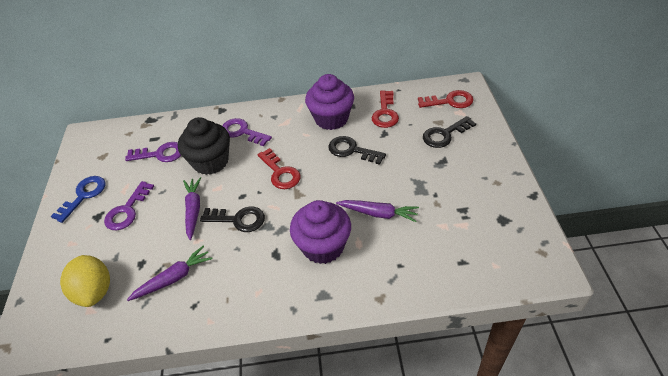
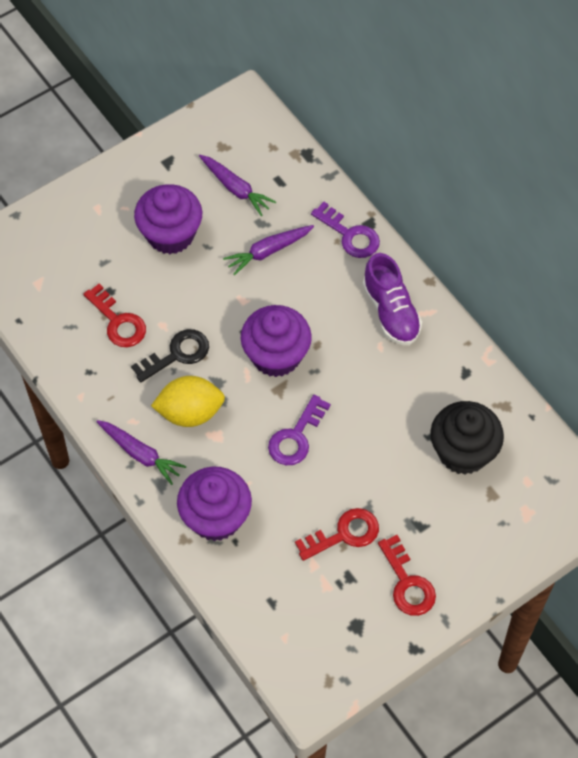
black key: [200,207,265,232] [328,136,386,165] [423,116,476,148] = 3 -> [131,329,209,382] = 1
blue key: [51,176,106,223] = 1 -> none = 0
purple cupcake: [290,200,351,264] [305,74,354,130] = 2 -> [134,184,202,254] [177,467,252,541] [241,305,312,377] = 3
purple key: [104,181,154,230] [125,142,181,162] [222,118,272,146] = 3 -> [268,395,331,465] [311,202,380,258] = 2
purple shoe: none = 0 -> [363,253,422,345] = 1

